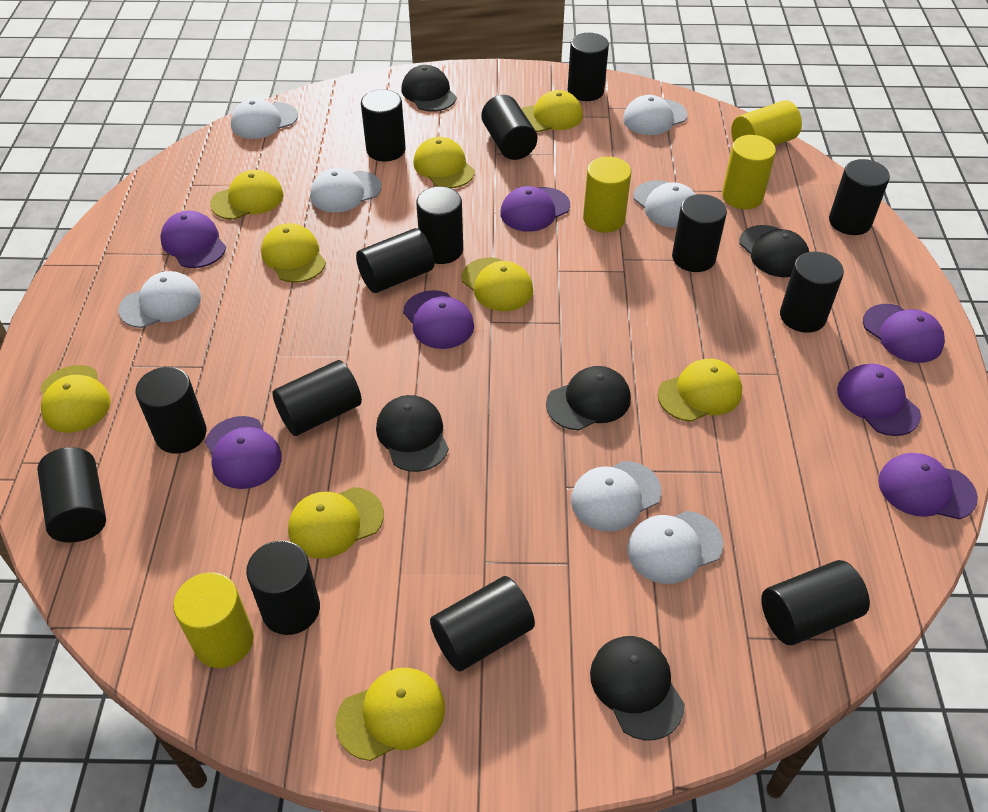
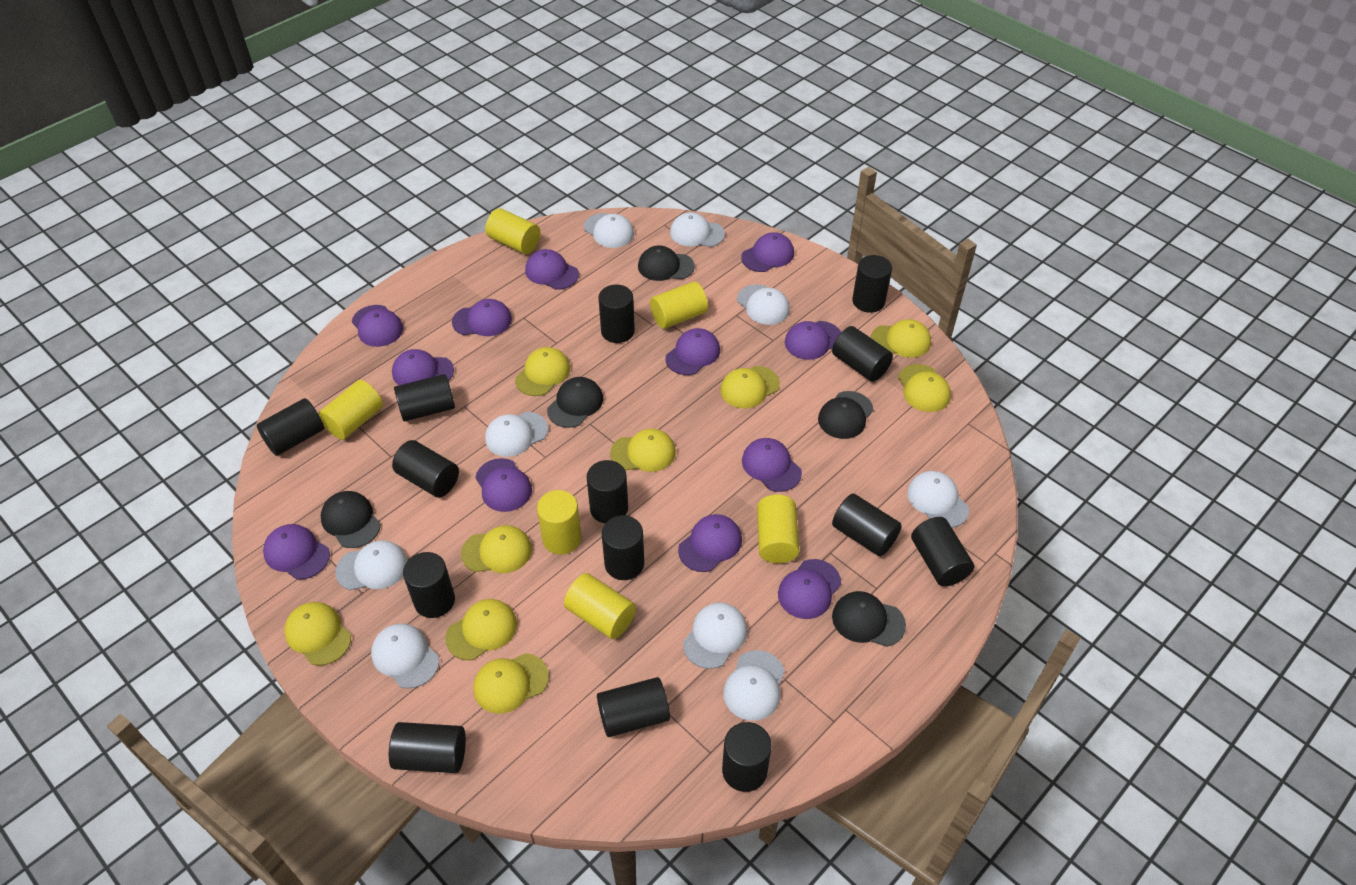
purple cap: [161,211,226,268] [205,416,282,489] [403,290,474,349] [500,186,570,232] [837,364,921,436] [863,304,945,363] [878,453,978,519] = 7 -> [263,524,330,580] [352,305,403,347] [392,349,454,385] [452,299,512,336] [475,458,532,512] [525,249,579,290] [665,328,720,375] [678,514,742,572] [741,232,794,272] [742,438,802,492] [778,559,841,619] [785,321,841,360] = 12
white cap: [118,271,201,328] [231,98,298,139] [310,168,382,213] [571,461,661,532] [623,95,688,135] [627,511,724,584] [633,180,696,228] = 7 -> [335,540,408,590] [371,623,439,689] [485,412,548,457] [584,213,634,248] [670,212,725,247] [683,603,747,669] [723,650,785,721] [737,284,790,325] [907,471,969,528] = 9
yellow cylinder: [173,572,254,668] [583,157,631,233] [722,135,776,209] [731,100,802,146] = 4 -> [319,380,383,440] [485,208,540,254] [537,490,581,555] [564,573,636,639] [650,281,708,329] [757,495,799,563] = 6

